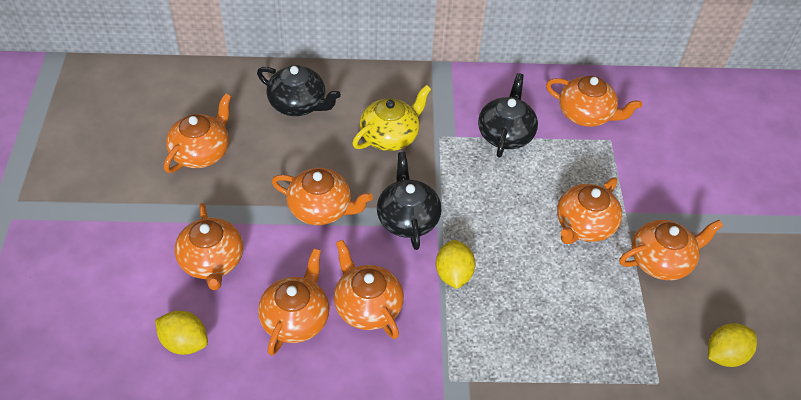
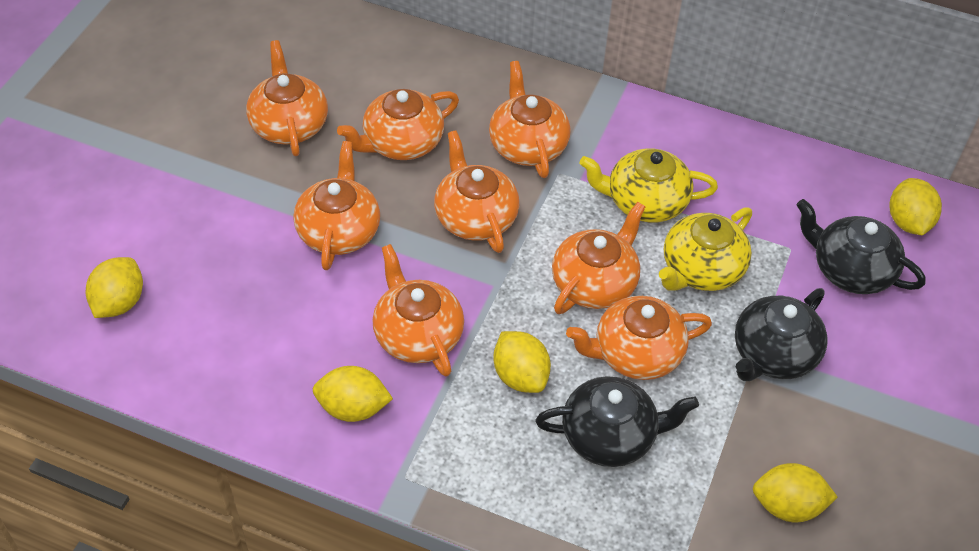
yellow lemon: [155,311,208,355] [436,240,476,289] [708,323,757,367] = 3 -> [86,257,143,318] [313,366,393,422] [493,331,551,393] [753,463,838,523] [890,178,942,236] = 5
yellow teapot: [352,85,431,151] = 1 -> [580,148,718,223] [659,207,752,291] = 2

